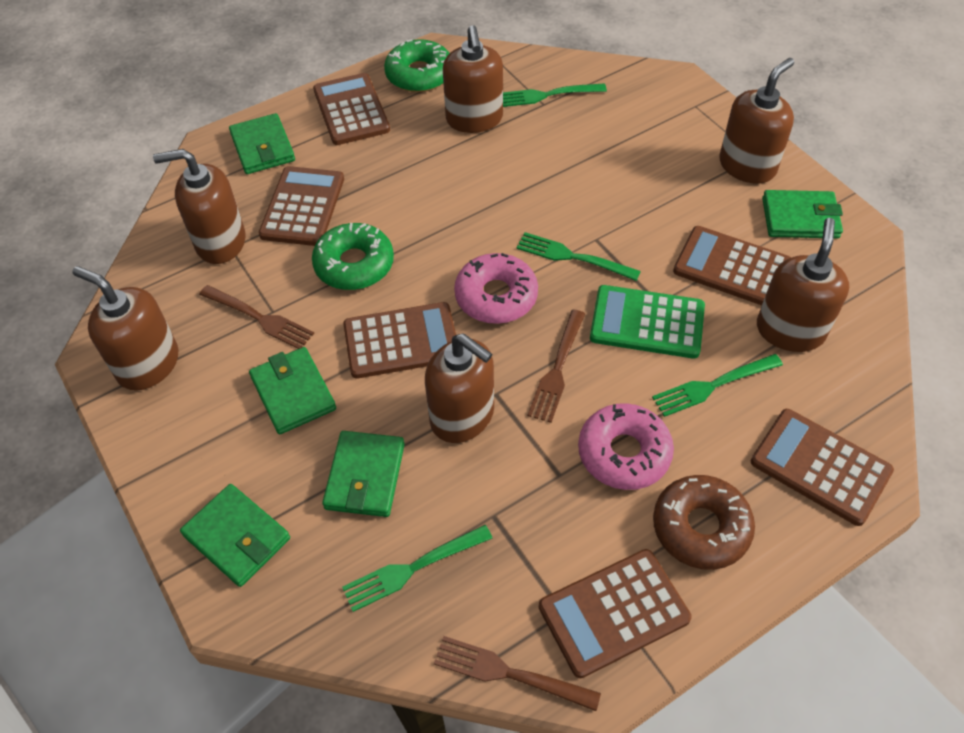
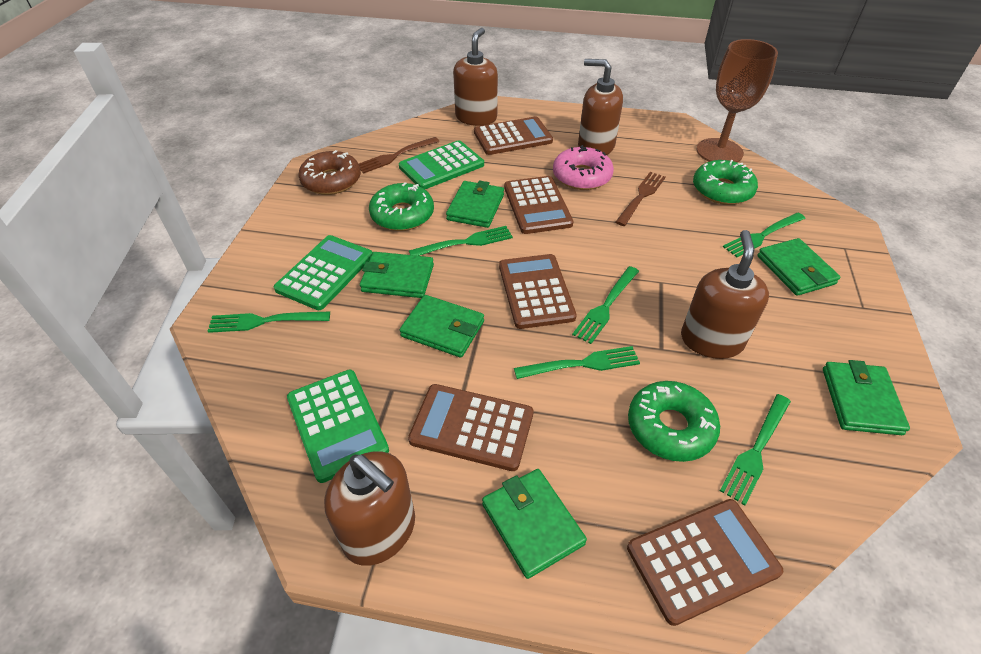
brown calculator: [259,166,344,246] [313,73,390,145] [343,302,456,379] [539,549,692,678] [673,226,791,305] [751,409,894,526] = 6 -> [408,384,534,471] [474,116,553,155] [499,254,577,329] [504,176,574,234] [627,499,783,626] = 5
brown fork: [199,285,314,349] [434,636,601,711] [527,310,585,423] = 3 -> [359,137,439,174] [615,172,666,226] = 2
brown goblet: none = 0 -> [696,39,778,163] = 1
brown soap dispenser: [73,266,178,391] [153,149,245,264] [425,334,494,443] [443,25,503,133] [719,58,795,184] [757,218,849,352] = 6 -> [324,452,415,566] [453,28,498,126] [578,59,623,155] [681,230,769,359] = 4
green calculator: [590,285,705,359] = 1 -> [274,235,373,310] [287,370,389,483] [399,140,484,189] = 3
green donut: [312,223,394,290] [384,39,449,92] = 2 -> [369,182,434,231] [628,381,720,462] [693,160,758,205] = 3
green fork: [342,525,492,612] [503,83,607,107] [516,232,641,281] [652,354,783,417] = 4 -> [208,311,330,333] [409,226,513,256] [514,346,640,379] [572,266,639,344] [720,394,791,505] [723,213,806,257] = 6
green wallet: [180,484,290,587] [229,113,295,174] [249,347,336,435] [322,431,405,517] [762,190,843,239] = 5 -> [360,252,434,298] [400,295,484,358] [446,181,504,228] [482,469,587,579] [757,238,840,296] [823,360,910,435] = 6
pink donut: [454,253,538,324] [578,403,674,490] = 2 -> [553,145,614,190] = 1

